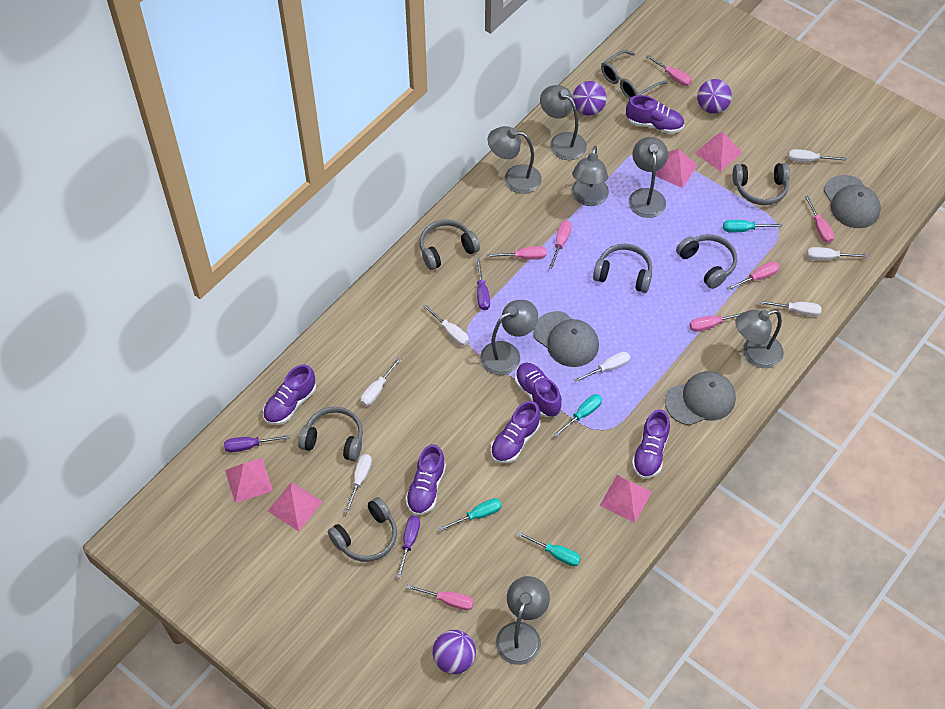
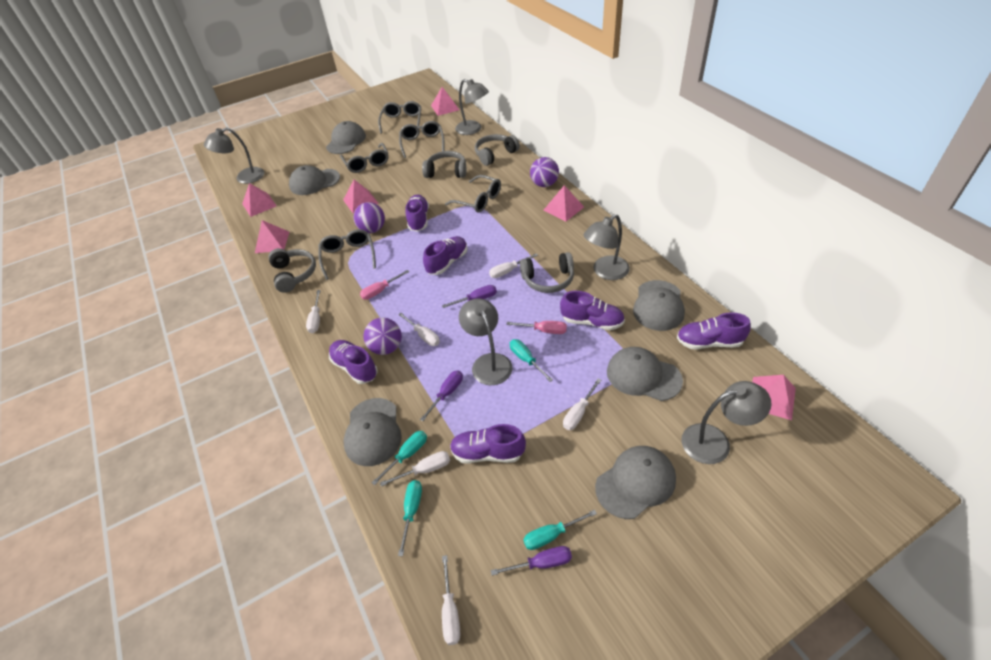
grey cap: [533,311,599,367] [665,371,736,426] [824,175,881,228] = 3 -> [289,165,340,195] [326,121,366,154] [343,398,402,466] [595,446,676,519] [607,347,683,401] [633,280,685,331] = 6
grey glasses: [601,50,668,99] = 1 -> [318,229,376,280] [340,143,388,173] [378,101,421,134] [399,121,445,158] [445,175,501,213] = 5
grey headphones: [298,407,363,461] [328,497,397,562] [419,219,480,270] [593,244,652,293] [676,234,737,289] [733,163,790,205] = 6 -> [268,248,316,293] [422,151,466,178] [475,134,520,166] [520,252,574,293] = 4
grey lamp: [480,300,538,375] [488,126,542,194] [496,576,550,665] [540,85,587,160] [572,146,609,206] [629,137,668,218] [736,310,784,368] = 7 -> [204,127,264,184] [455,79,489,135] [459,298,513,385] [583,214,630,280] [682,381,772,464] = 5
pink pyramid: [225,458,273,503] [268,482,323,531] [599,475,652,523] [655,149,697,188] [695,132,742,171] = 5 -> [242,183,277,217] [255,220,289,253] [343,179,379,213] [431,87,459,116] [543,185,584,221] [752,375,796,420] = 6
pink screwdriver: [407,585,474,611] [487,246,547,259] [549,221,572,269] [646,55,692,86] [689,312,744,332] [727,261,780,291] [805,196,834,243] = 7 -> [360,270,409,300] [506,321,567,334] = 2
white screwdriver: [345,454,372,513] [361,357,401,406] [423,304,469,346] [574,352,630,383] [759,300,822,316] [788,149,846,162] [807,247,868,260] = 7 -> [306,290,321,333] [380,451,450,487] [398,313,440,346] [442,555,460,645] [489,253,538,278] [563,379,601,430] = 6

